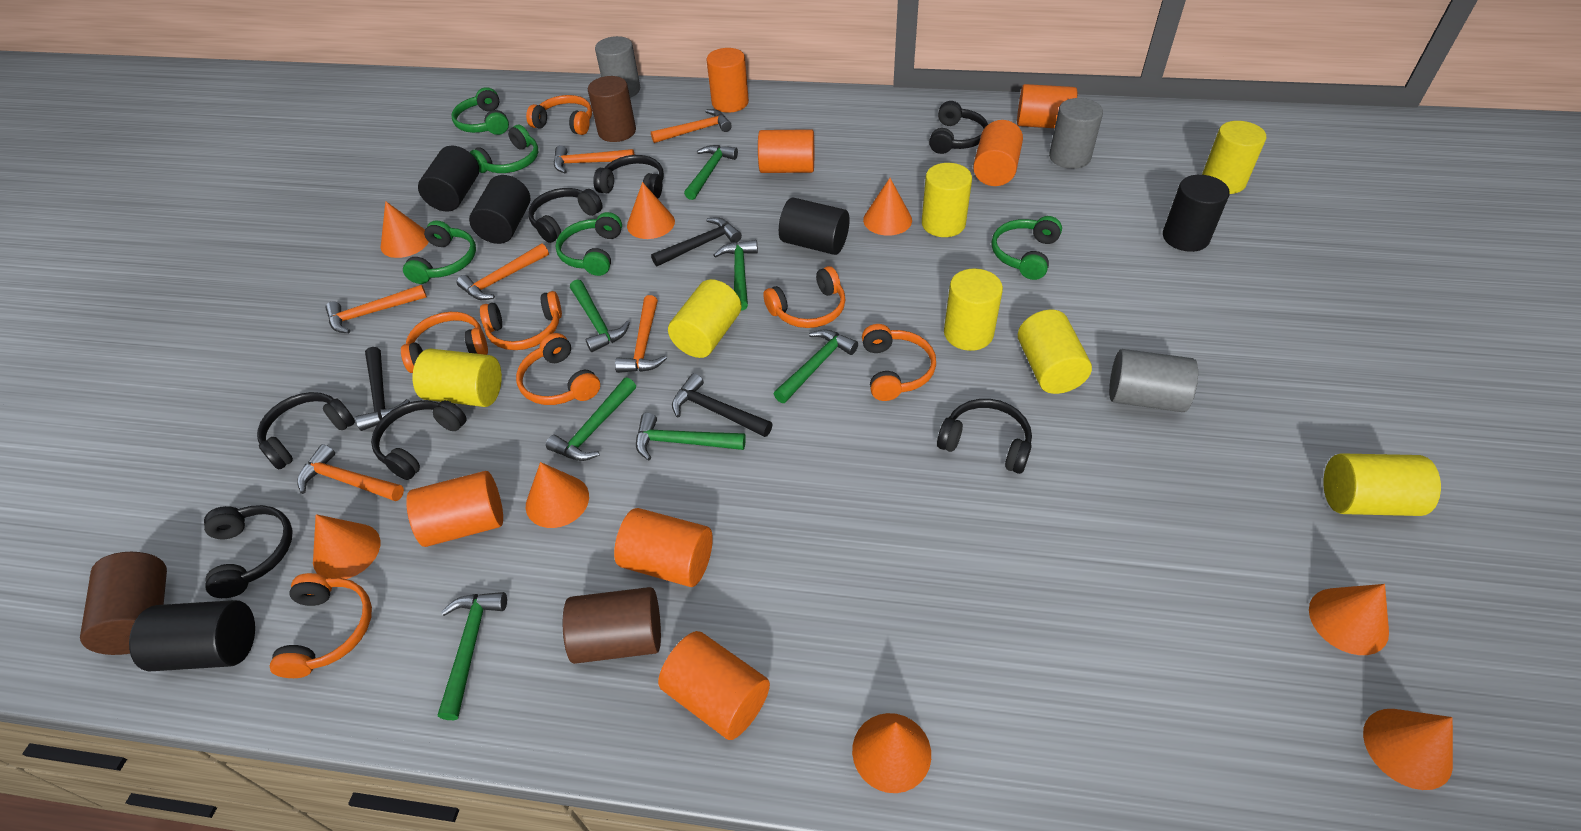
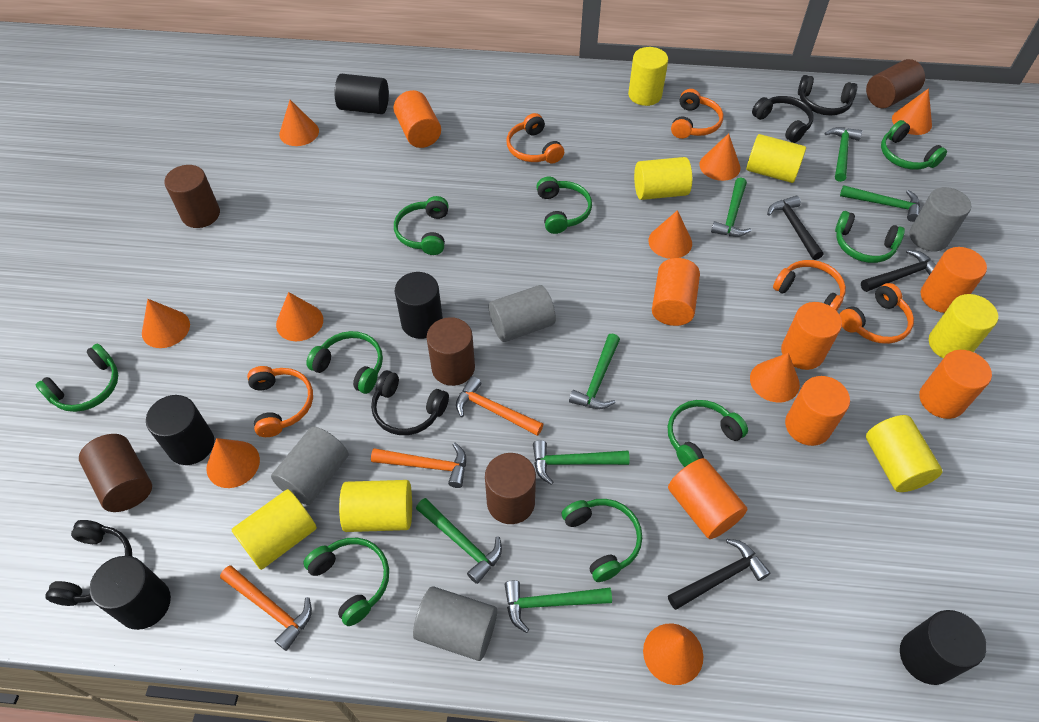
black headphones: [204,505,293,598] [257,392,355,470] [371,400,467,480] [528,188,603,243] [593,155,664,199] [929,101,988,154] [937,399,1032,474] = 7 -> [45,520,132,606] [371,370,449,435] [752,96,814,143] [798,75,857,116] = 4
brown cylinder: [80,552,167,655] [563,587,661,664] [588,76,636,142] = 3 -> [79,434,152,512] [164,165,220,228] [427,317,475,386] [485,453,536,524] [866,59,925,108] = 5
green headphones: [403,220,476,284] [451,87,509,135] [470,125,538,173] [555,212,622,276] [991,216,1062,280] = 5 -> [36,344,118,412] [303,538,389,626] [306,331,383,394] [394,196,449,255] [536,177,592,234] [562,499,642,582] [668,400,748,467] [835,211,905,263] [881,120,947,170] = 9
grey cylinder: [595,36,640,98] [1049,98,1103,169] [1109,349,1198,412] = 3 -> [271,427,349,505] [413,586,497,661] [489,285,556,342] [909,187,971,252] = 4
orange cone: [313,514,380,579] [381,201,428,258] [526,462,589,528] [627,182,675,239] [852,713,931,793] [863,178,912,236] [1309,584,1389,655] [1363,709,1453,790] = 8 -> [142,299,190,348] [206,438,260,488] [276,292,323,341] [279,100,319,146] [643,624,703,685] [648,210,692,259] [699,133,740,181] [750,353,800,403] [892,88,932,135] = 9
orange hammer: [297,444,404,501] [325,285,427,333] [457,243,549,300] [554,145,635,173] [615,295,667,373] [651,109,732,143] = 6 -> [220,565,312,651] [371,442,466,488] [456,376,543,436] = 3
orange headphones: [270,573,372,678] [401,312,488,373] [480,291,562,350] [516,333,600,405] [526,95,592,135] [763,266,846,328] [862,324,936,401] = 7 -> [247,366,313,437] [507,113,564,164] [671,89,723,139] [773,260,846,311] [839,283,914,344] = 5

